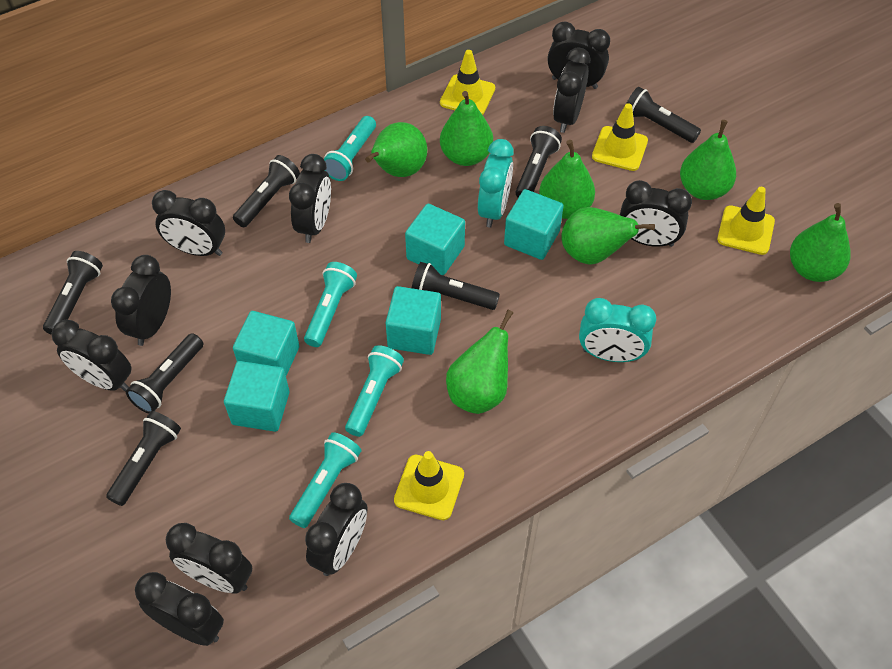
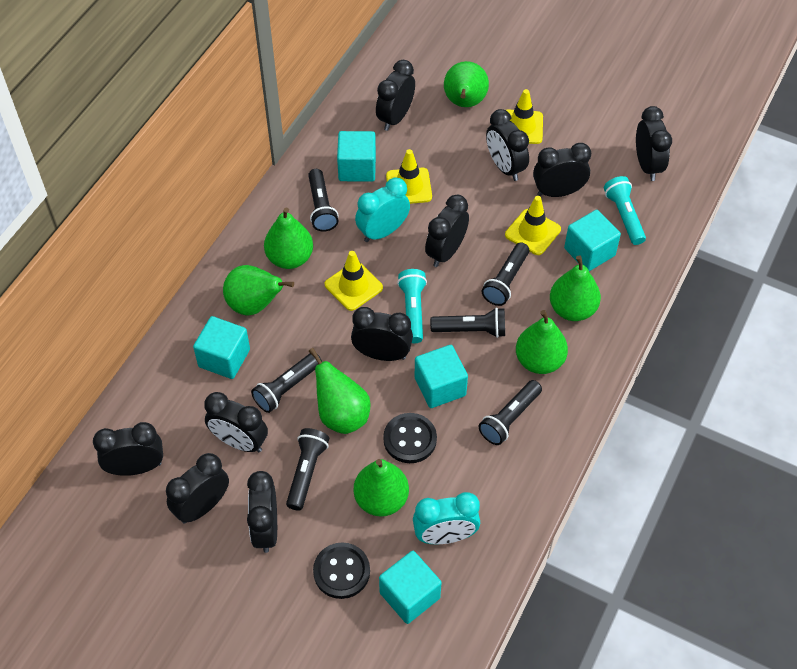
black button: none = 0 -> [313,542,370,599] [383,413,437,463] = 2
black flashlight: [43,251,103,335] [106,411,181,506] [126,333,203,414] [233,155,300,227] [412,262,500,310] [515,126,562,198] [626,87,701,143] = 7 -> [251,353,322,413] [286,428,329,511] [308,169,338,232] [430,307,505,338] [479,380,542,445] [482,242,529,306] = 6
turquoise flashlight: [289,432,361,528] [304,262,357,347] [324,116,376,181] [345,345,404,437] = 4 -> [397,269,427,343] [604,176,646,245] = 2

